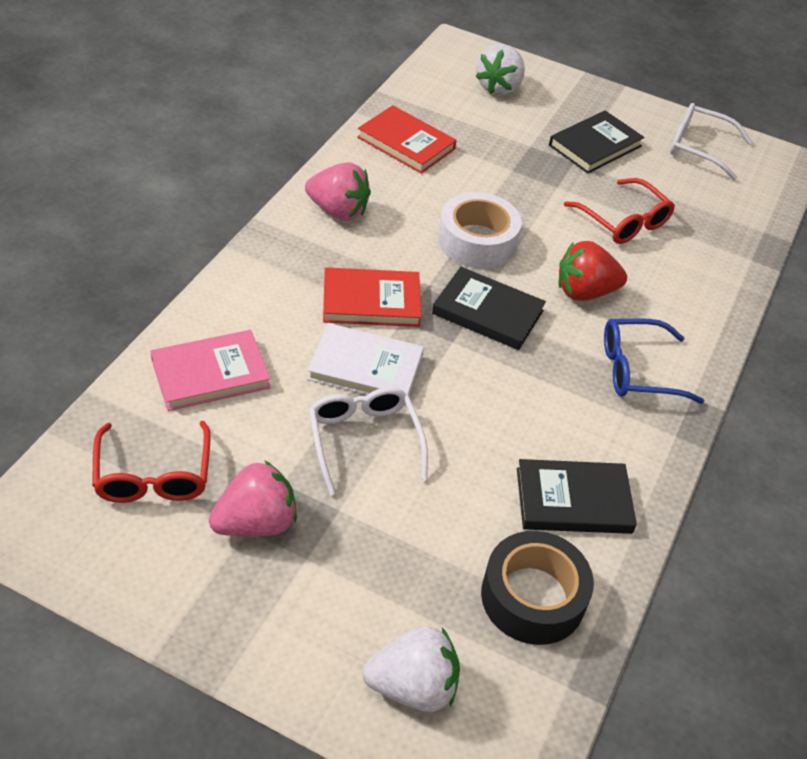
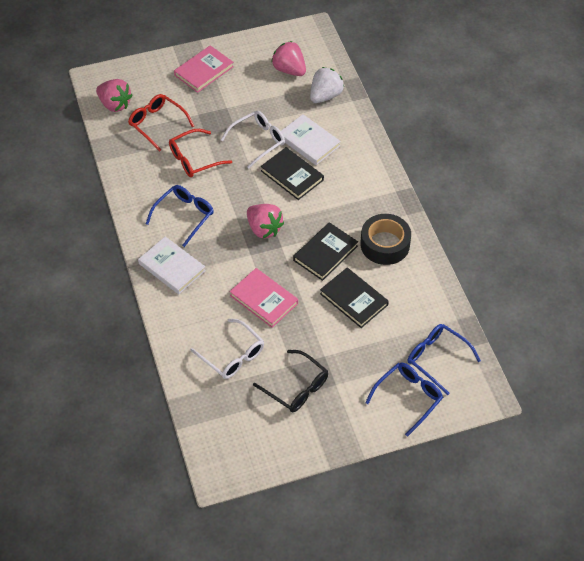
black glasses: none = 0 -> [253,350,328,412] = 1
blue glasses: [604,319,704,404] = 1 -> [146,185,214,247] [365,362,443,437] [408,324,481,395] = 3
pink book: [151,330,271,411] = 1 -> [174,45,234,93] [230,268,298,328] = 2
pink strawberry: [209,460,297,537] [305,162,371,221] = 2 -> [96,79,133,112] [247,204,284,239] [271,41,306,76] = 3
red book: [323,267,422,327] [357,105,457,174] = 2 -> none = 0
red strawberry: [559,241,627,301] = 1 -> none = 0
white book: [307,323,424,405] = 1 -> [138,236,206,294] [281,114,341,165] = 2
white strawberry: [362,626,460,712] [475,44,525,95] = 2 -> [310,67,344,103] = 1
white tape: [438,192,522,269] = 1 -> none = 0

